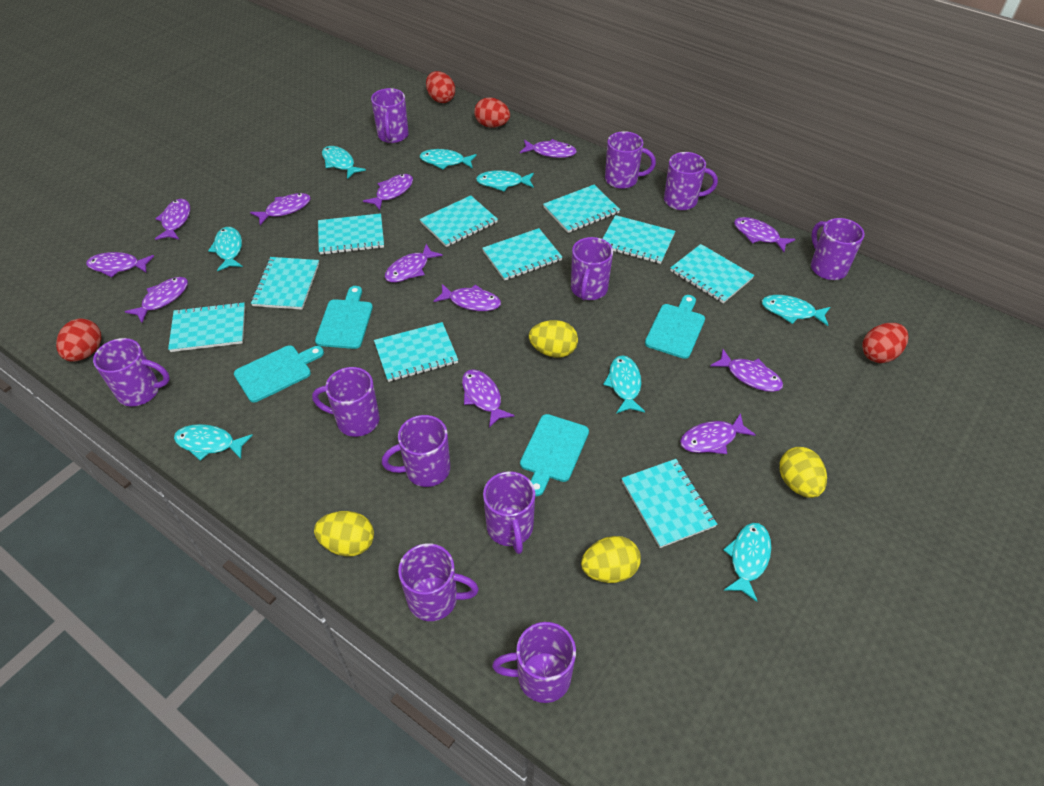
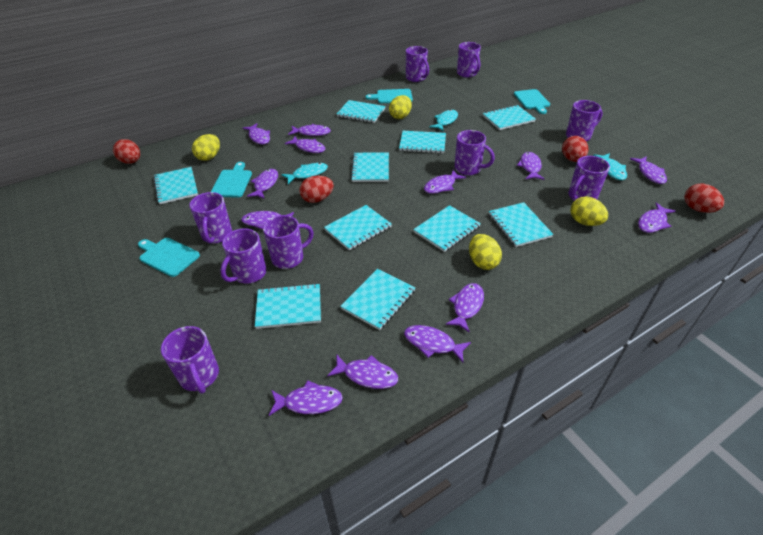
purple fish: [86,252,154,277] [125,277,188,323] [155,199,190,240] [250,193,311,225] [363,174,413,210] [385,244,443,282] [433,284,501,311] [462,369,515,428] [520,139,577,158] [680,413,756,454] [710,349,783,392] [734,217,796,252] = 12 -> [241,211,294,230] [243,123,270,144] [247,169,278,199] [269,380,343,416] [285,136,325,153] [288,124,331,136] [327,355,398,389] [404,325,471,362] [424,170,466,194] [446,283,484,332] [517,152,544,180] [630,156,667,184] [638,203,675,233] = 13
purple mug: [93,338,170,407] [312,367,380,437] [371,88,409,143] [382,415,450,487] [398,543,479,621] [483,471,535,554] [492,622,576,703] [571,237,613,300] [605,131,656,189] [664,152,718,210] [811,218,865,280] = 11 -> [161,326,219,394] [189,192,232,244] [220,229,266,284] [263,215,314,269] [406,46,429,82] [455,130,495,175] [457,42,481,77] [566,100,603,141] [569,156,610,201] = 9
turquoise fish: [174,424,253,461] [208,227,243,271] [322,146,366,179] [420,149,477,170] [476,170,534,191] [603,355,645,414] [723,523,771,602] [762,295,830,326] = 8 -> [281,163,328,184] [429,110,458,131] [593,153,627,180] = 3

